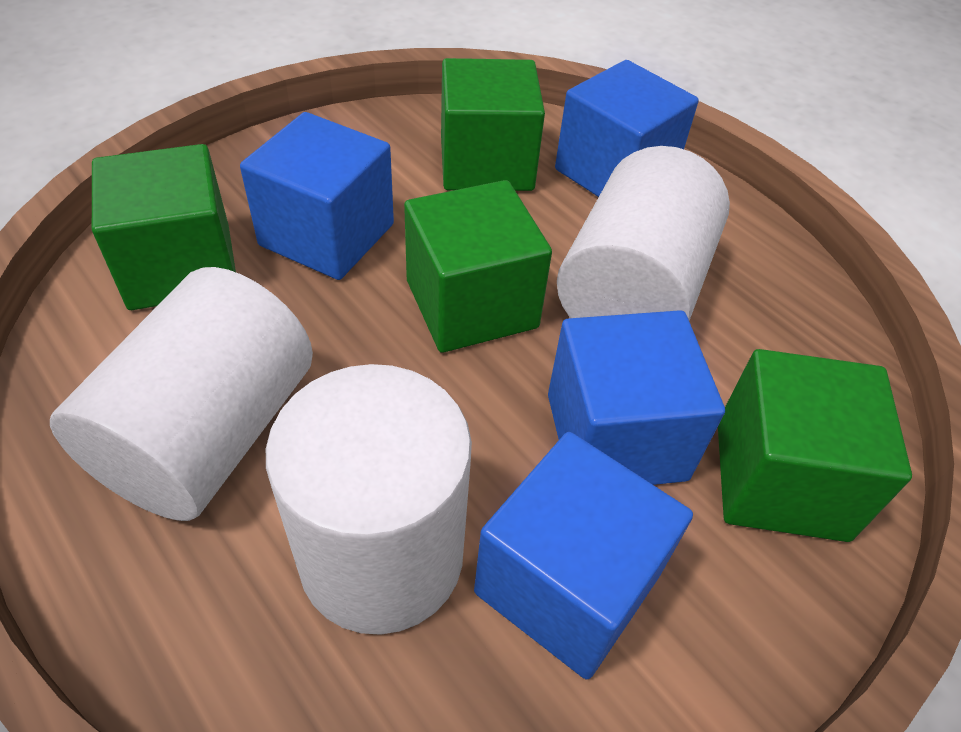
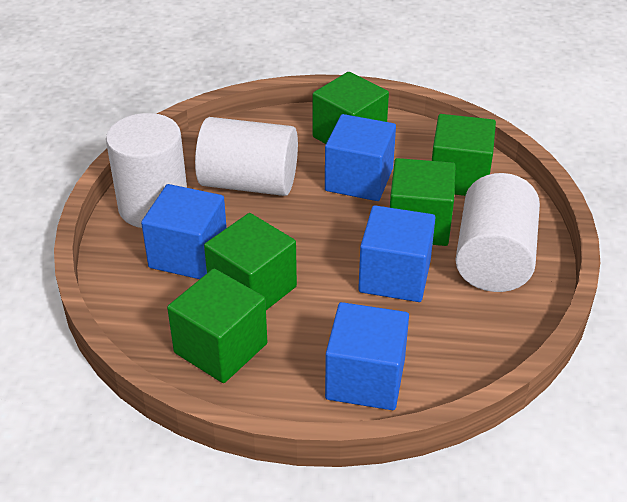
green cube: [92,144,236,310] [404,180,552,353] [441,58,545,191] [718,349,912,542] = 4 -> [167,269,267,383] [204,213,297,310] [313,72,389,144] [390,158,455,246] [432,114,496,196] = 5

